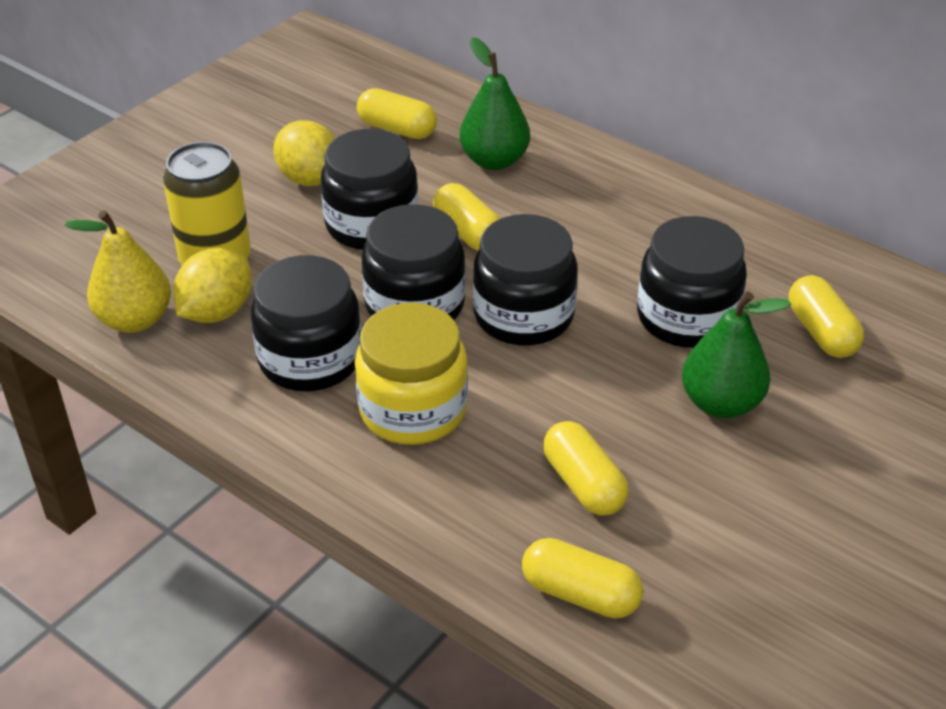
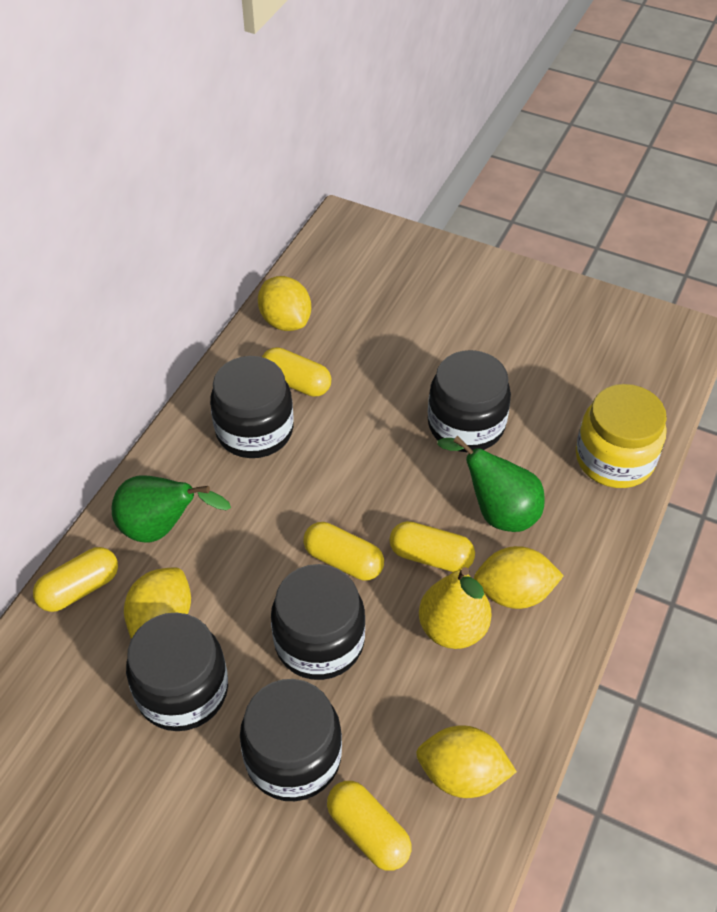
yellow can: [163,142,251,265] = 1 -> none = 0
yellow lemon: [173,248,252,323] [273,120,335,186] = 2 -> [124,567,191,639] [258,276,311,331] [416,725,517,798] [474,546,564,609] = 4

